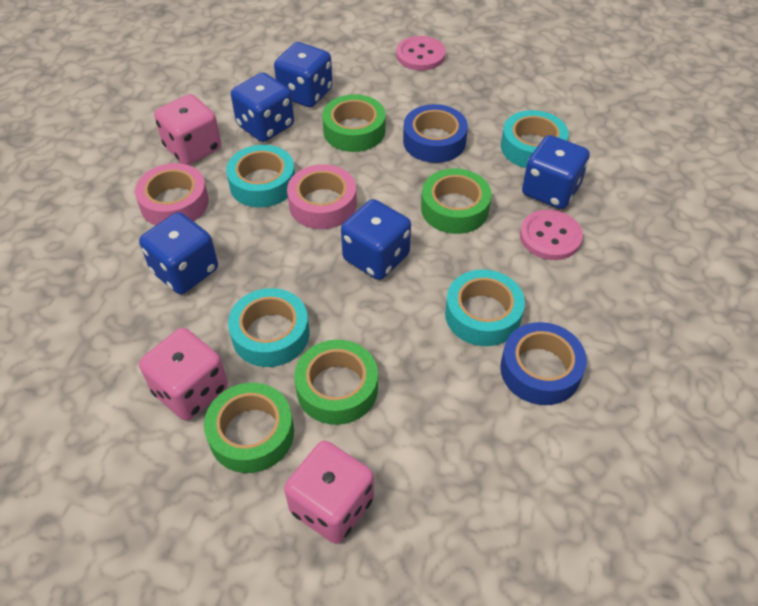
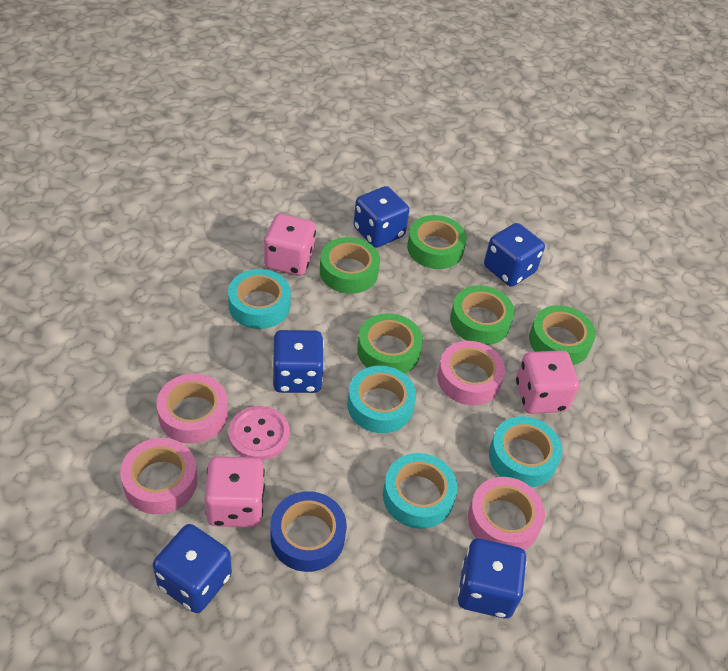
blue tape: [403,104,468,163] [500,322,587,405] = 2 -> [270,491,347,572] = 1
green tape: [204,383,294,473] [294,340,378,425] [322,94,386,152] [421,168,492,234] = 4 -> [320,237,380,294] [357,313,423,374] [407,215,467,269] [450,285,514,345] [529,305,596,365] = 5
pink button: [396,36,446,71] [520,210,583,260] = 2 -> [229,406,289,460] = 1
pink tape: [135,163,209,226] [287,164,357,229] = 2 -> [120,438,197,514] [156,374,228,444] [437,341,505,405] [468,477,545,550] = 4

